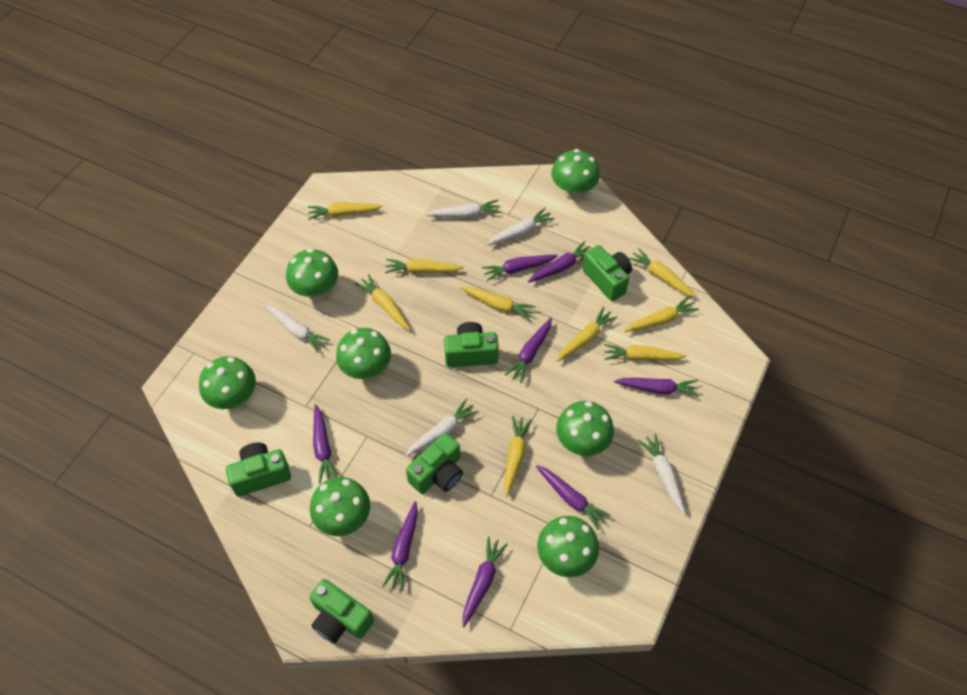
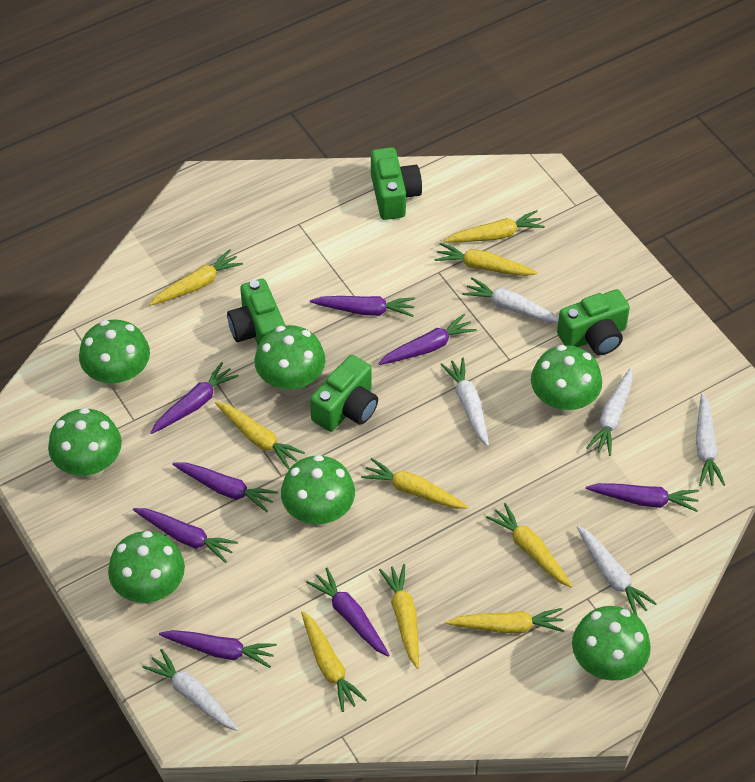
green camera: [226,442,291,497] [309,579,374,644] [406,433,463,494] [444,322,499,367] [582,245,632,301] = 5 -> [227,279,286,345] [310,355,378,432] [371,147,422,220] [557,289,630,355] = 4
white carrot: [265,305,330,353] [405,399,479,457] [426,200,501,218] [486,208,555,246] [638,433,686,514] = 5 -> [143,649,239,731] [440,357,489,446] [462,277,559,323] [577,526,657,615] [586,368,633,456] [696,393,725,486] = 6

